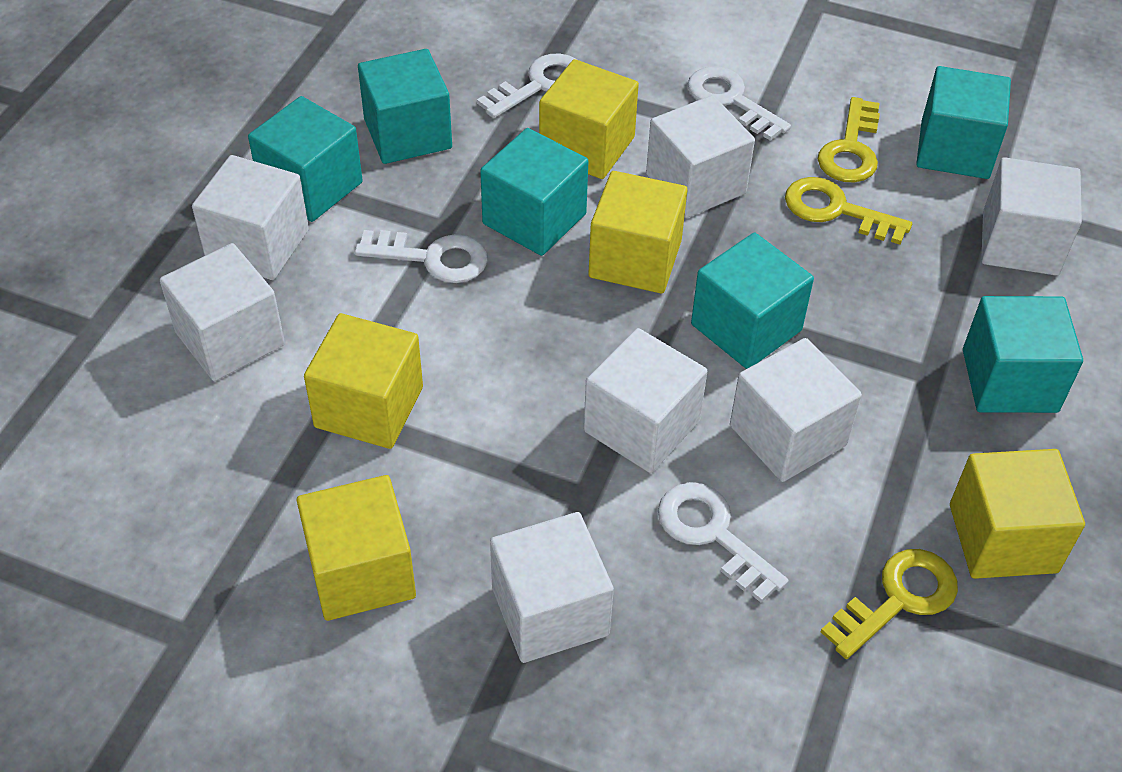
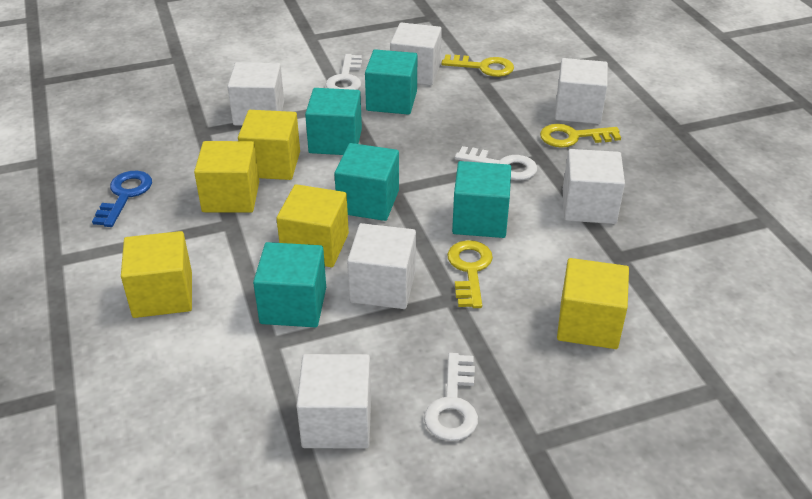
blue key: none = 0 -> [92,171,152,227] = 1
turquoise cube: [248,96,363,222] [358,49,452,164] [480,128,588,256] [691,233,814,369] [916,66,1011,179] [963,296,1083,413] = 6 -> [253,242,326,327] [305,88,362,155] [334,143,399,221] [365,49,417,115] [452,161,511,238] = 5
white cube: [160,243,285,381] [192,155,309,280] [490,512,614,663] [584,328,707,473] [646,95,755,218] [730,338,862,482] [981,157,1082,276] = 7 -> [227,62,284,125] [297,354,371,448] [347,223,416,309] [390,22,442,85] [555,58,608,124] [563,149,625,224] = 6
white key: [355,230,488,283] [477,54,577,118] [658,482,789,603] [687,66,791,141] = 4 -> [326,54,362,90] [424,353,478,441] [455,146,537,180] = 3

